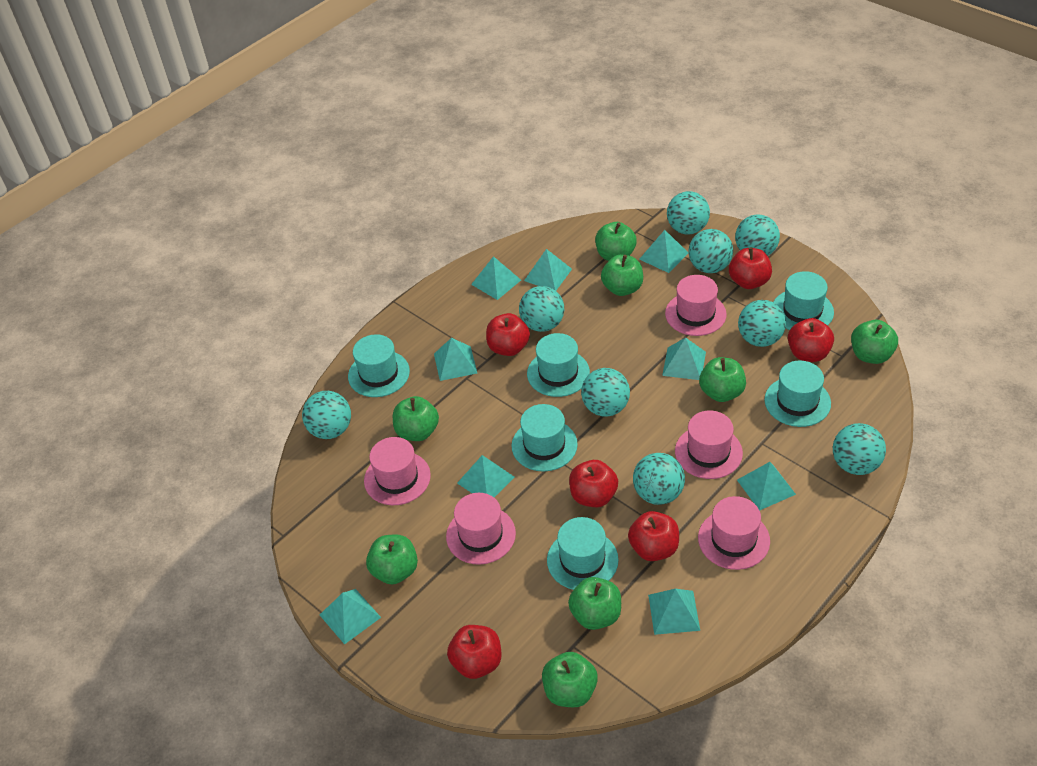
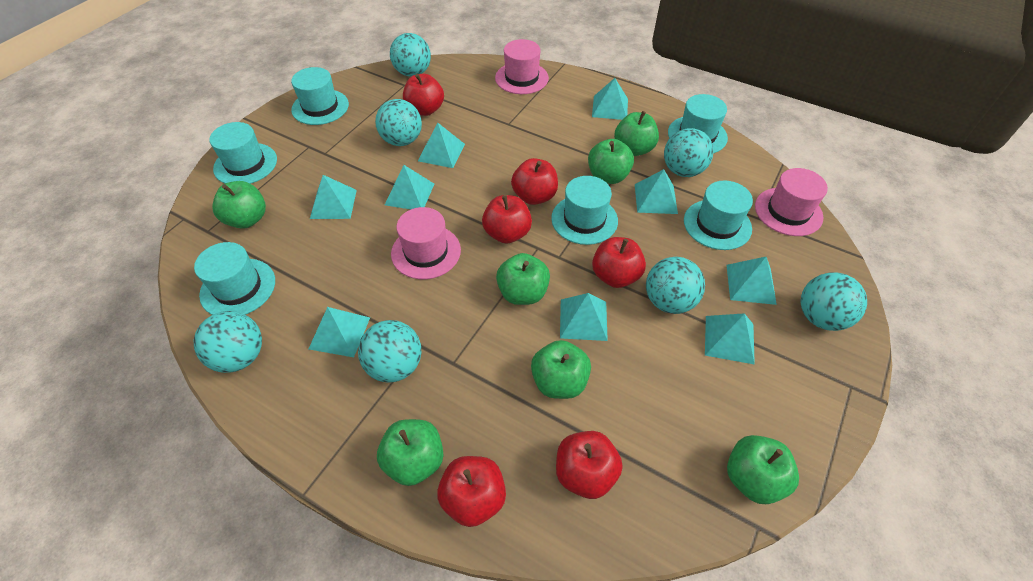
green apple: [366,534,418,584] [393,396,439,441] [542,652,598,707] [568,577,621,630] [595,222,637,261] [601,255,643,296] [699,357,746,402] [851,320,898,364] = 8 -> [212,181,266,229] [377,419,444,486] [496,253,550,305] [531,340,591,399] [588,139,634,184] [614,111,659,156] [727,435,799,504] = 7
pink hat: [364,437,431,505] [446,493,516,565] [665,275,727,336] [675,411,743,479] [698,496,770,570] = 5 -> [391,207,461,279] [495,39,549,94] [755,168,828,236] = 3
turquoise ball: [302,391,351,439] [519,286,564,332] [581,368,630,417] [633,453,685,505] [667,191,710,235] [689,229,733,273] [735,214,780,256] [738,300,786,347] [833,423,886,475] = 9 -> [194,311,262,373] [358,320,421,383] [375,99,422,146] [390,33,431,77] [646,257,705,314] [664,128,714,177] [801,272,867,331] = 7

